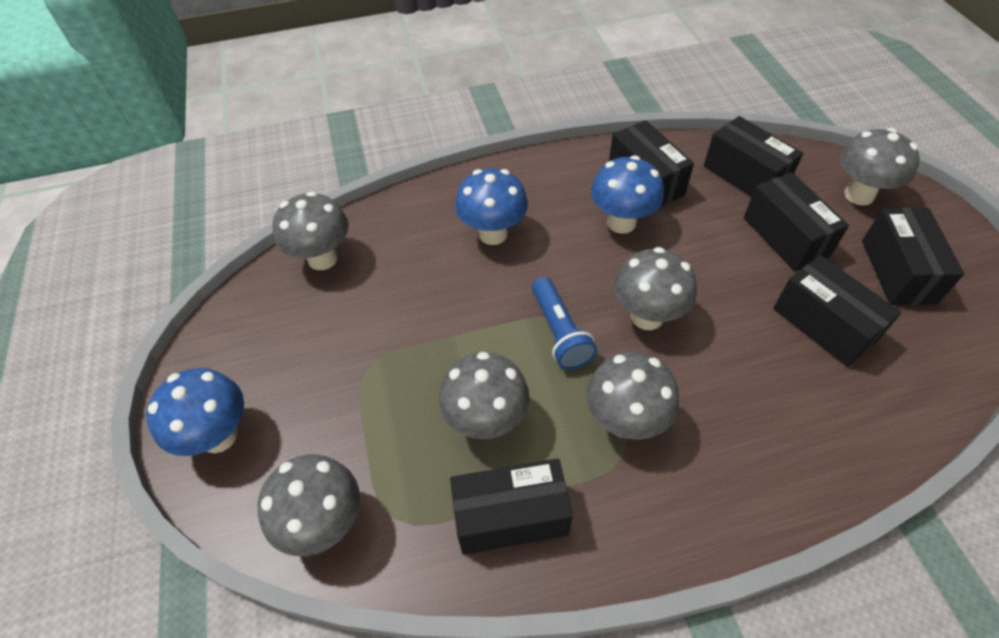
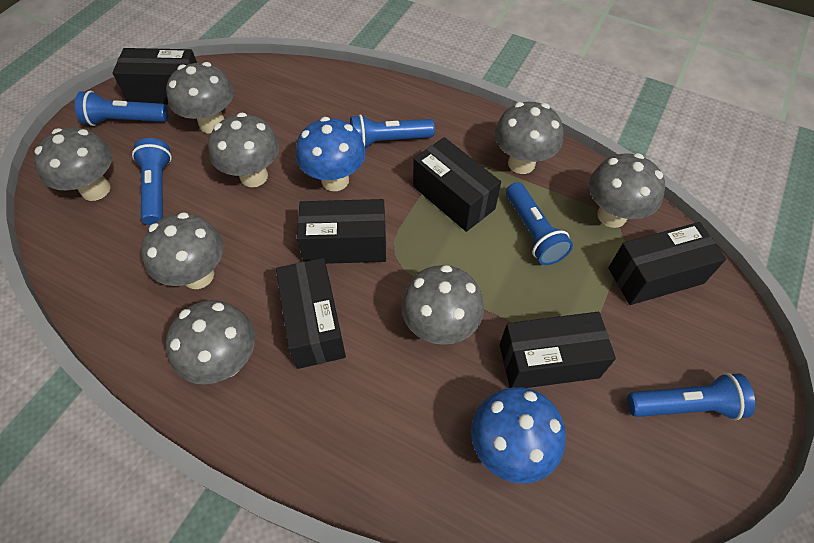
blue flashlight: [532,277,597,370] = 1 -> [75,91,168,126] [132,138,172,225] [350,114,435,149] [506,182,573,265] [627,373,755,420] = 5
blue mushroom: [146,368,244,456] [455,168,528,245] [591,155,664,234] = 3 -> [296,117,366,191] [471,387,566,484] = 2
grey mushroom: [258,454,360,556] [272,191,349,270] [439,352,530,439] [587,352,679,440] [614,247,697,330] [840,128,920,206] = 6 -> [34,127,113,201] [141,212,223,289] [166,62,234,134] [166,300,255,384] [208,112,279,187] [401,265,484,345] [495,102,563,174] [589,153,665,228] = 8

